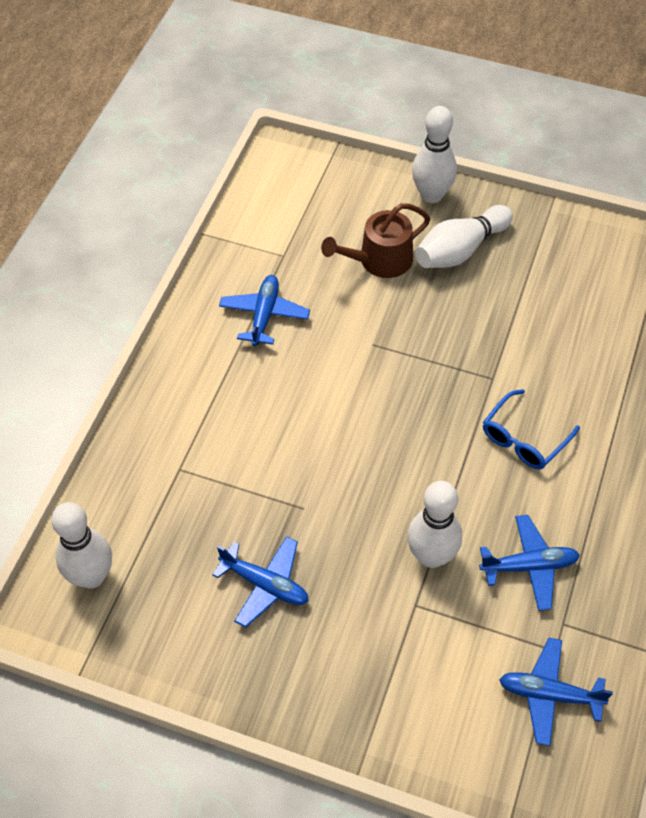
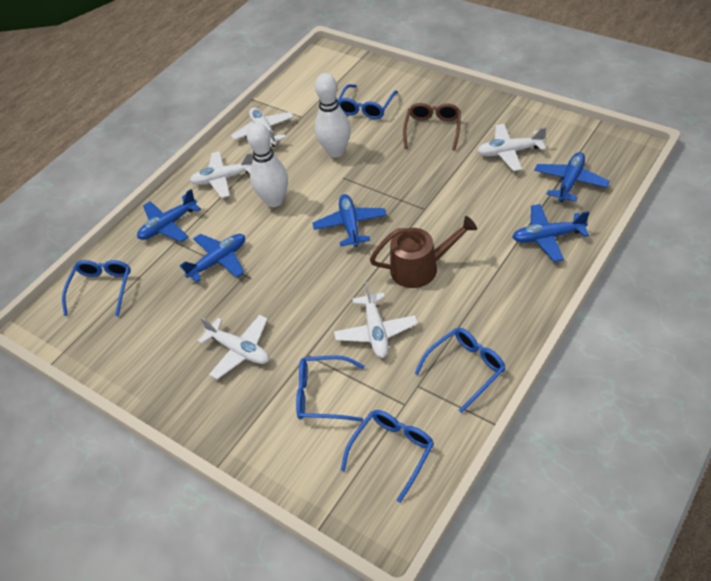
blue glasses: [483,389,580,469] = 1 -> [62,260,131,316] [296,355,365,422] [338,84,398,119] [341,410,434,503] [414,328,506,413] = 5
blue plane: [212,536,309,628] [219,275,310,346] [479,515,580,611] [499,638,613,746] = 4 -> [137,189,201,242] [180,234,245,282] [313,194,387,247] [512,204,590,262] [534,152,610,202] = 5
brown glasses: none = 0 -> [403,103,461,151] = 1
white bowling pin: [51,502,112,589] [407,481,462,568] [412,106,457,203] [415,205,513,268] = 4 -> [247,123,288,207] [315,73,351,157] = 2
white plane: none = 0 -> [190,151,253,198] [198,315,269,379] [231,107,294,147] [334,282,418,358] [477,124,546,171] = 5

